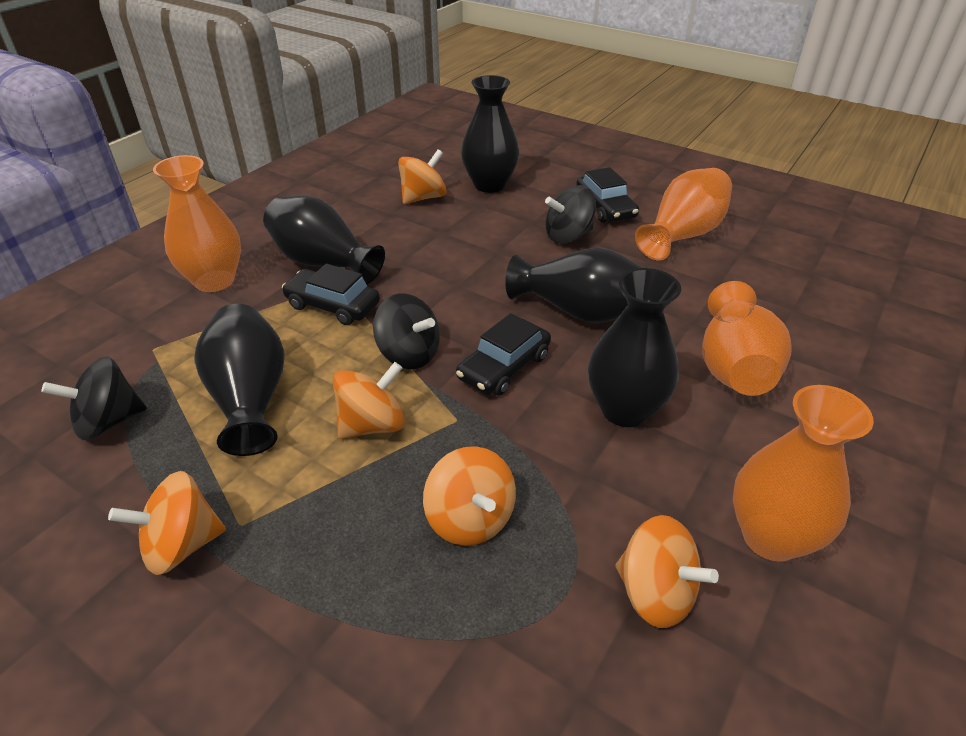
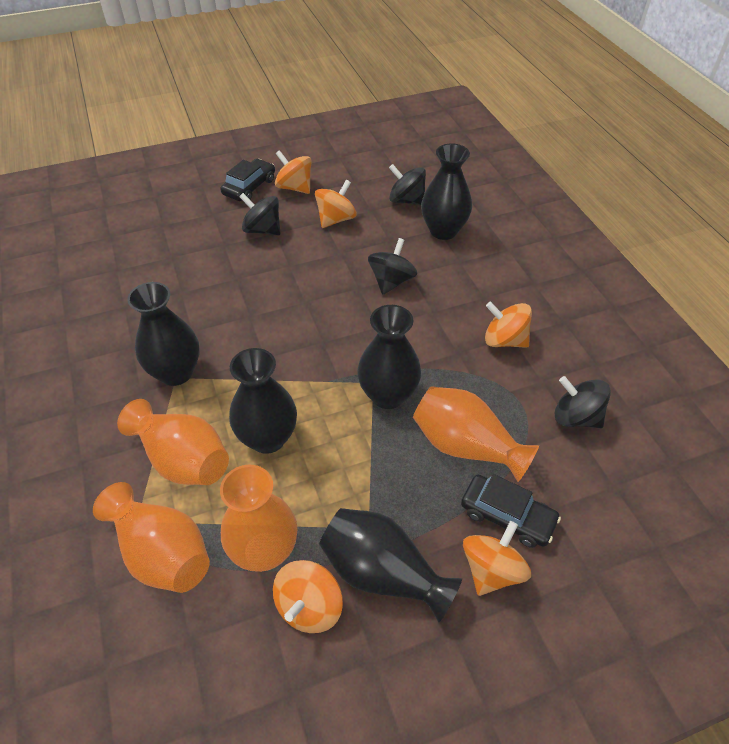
black car: [282,264,380,325] [456,313,551,396] [576,167,639,223] = 3 -> [220,159,275,201] [461,474,561,548] = 2
black spinning top: [41,356,147,440] [373,293,440,369] [545,185,596,244] = 3 -> [239,193,280,236] [368,238,417,294] [389,164,426,205] [554,376,611,428] = 4

